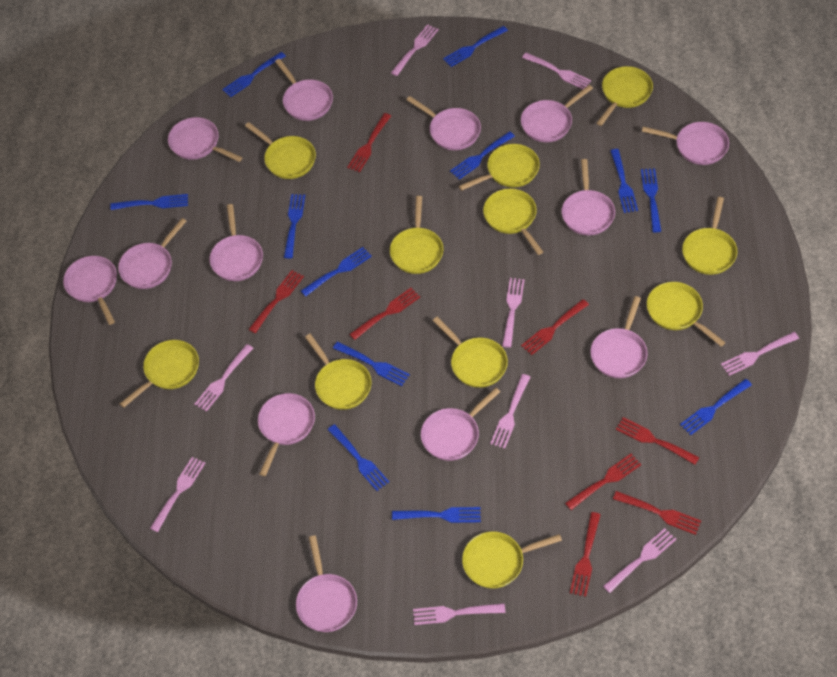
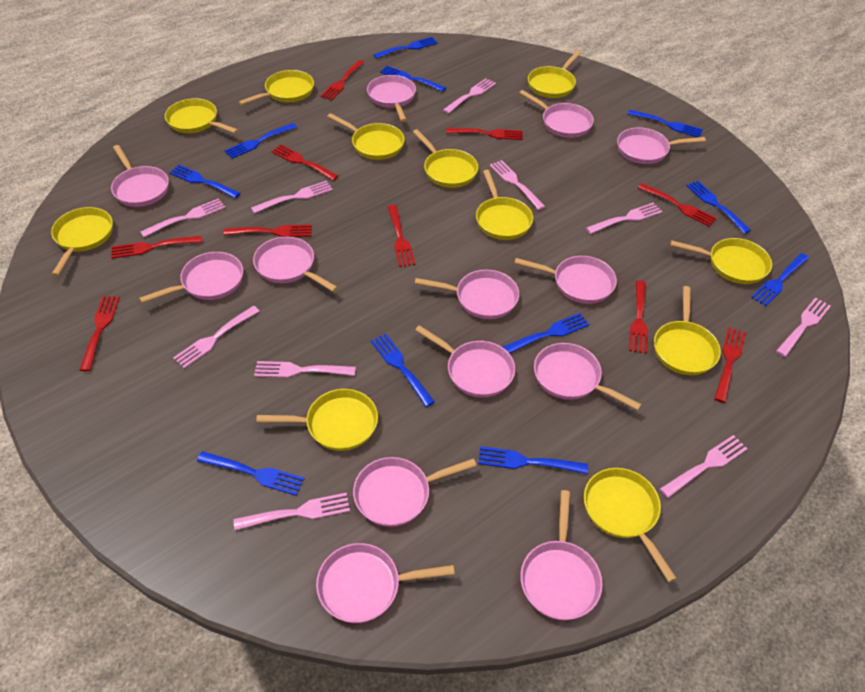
blue fork: [110,194,188,210] [222,52,286,97] [284,194,305,258] [301,247,372,297] [327,424,389,491] [333,342,410,386] [392,507,481,523] [443,26,508,67] [450,131,515,180] [610,149,638,213] [641,168,661,233] [680,379,752,435] = 12 -> [169,165,240,198] [197,451,305,496] [224,123,297,159] [371,334,435,407] [373,37,438,59] [380,66,446,92] [478,446,588,474] [503,313,590,354] [628,110,703,137] [686,181,751,234] [751,253,809,306] = 11
pink fork: [150,457,205,532] [194,344,253,412] [391,24,439,76] [413,603,505,625] [490,374,530,449] [502,278,525,348] [522,53,591,89] [603,528,676,593] [721,332,799,376] = 9 -> [140,198,225,237] [173,306,259,368] [233,493,350,531] [251,181,333,213] [254,361,356,378] [443,78,496,114] [490,160,545,210] [586,202,662,234] [660,435,748,498] [776,297,831,357] = 10
red fork: [248,270,304,333] [347,113,391,172] [349,288,420,340] [521,299,589,355] [565,454,641,510] [570,512,601,597] [613,491,701,535] [616,417,700,465] = 8 -> [80,296,120,371] [111,236,202,259] [224,224,312,237] [271,144,338,181] [321,60,365,100] [388,205,415,267] [446,128,523,140] [629,280,648,354] [638,183,717,227] [714,327,746,403] = 10

